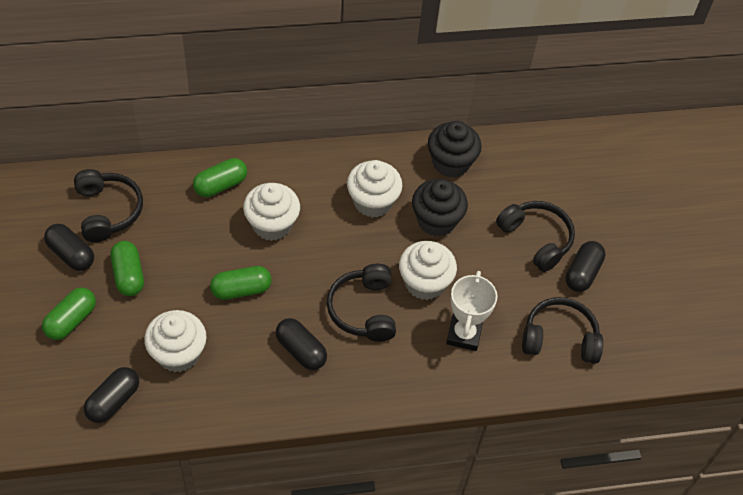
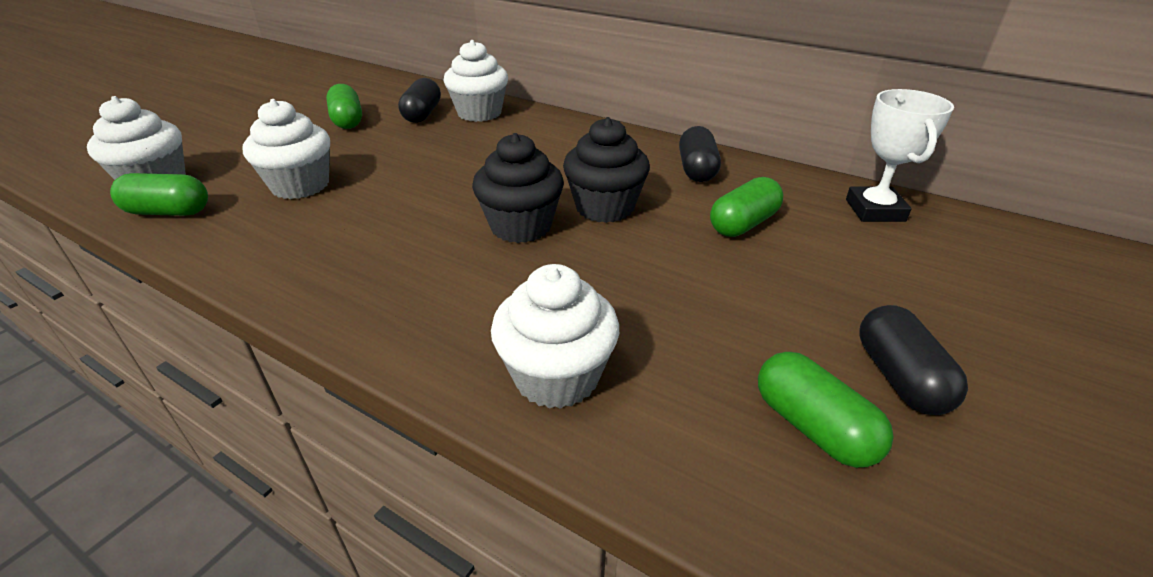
black capsule: [44,224,94,271] [84,367,139,423] [275,318,327,370] [565,241,606,292] = 4 -> [398,78,441,123] [679,126,721,182] [859,305,968,415] = 3
black headphones: [74,169,143,242] [327,264,396,342] [496,201,575,272] [522,297,603,364] = 4 -> none = 0

